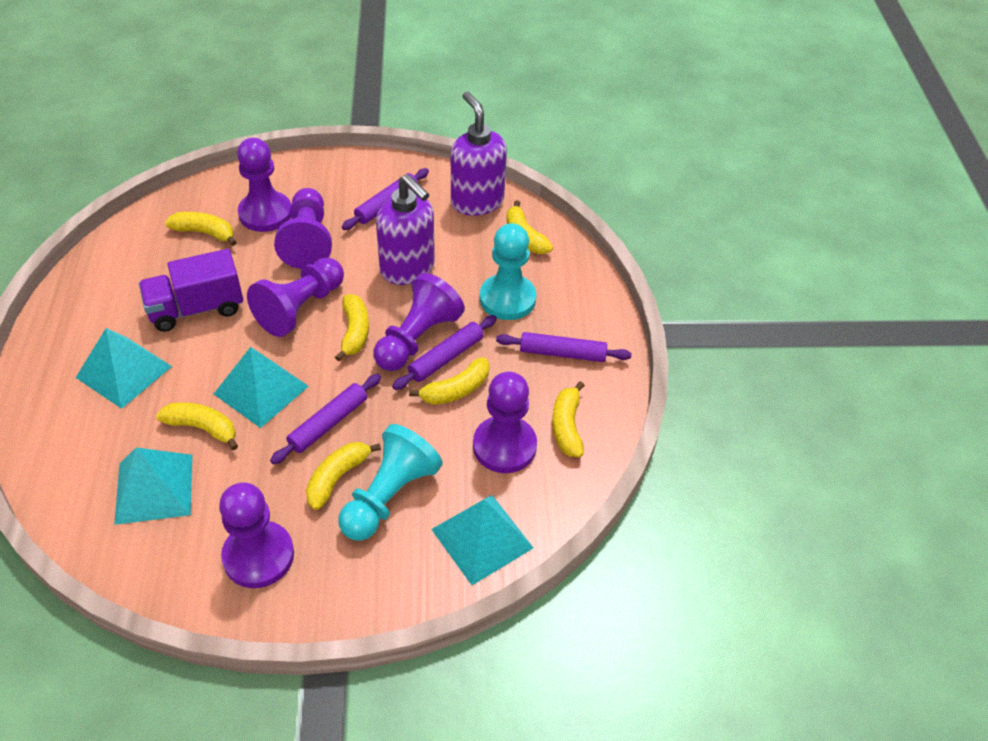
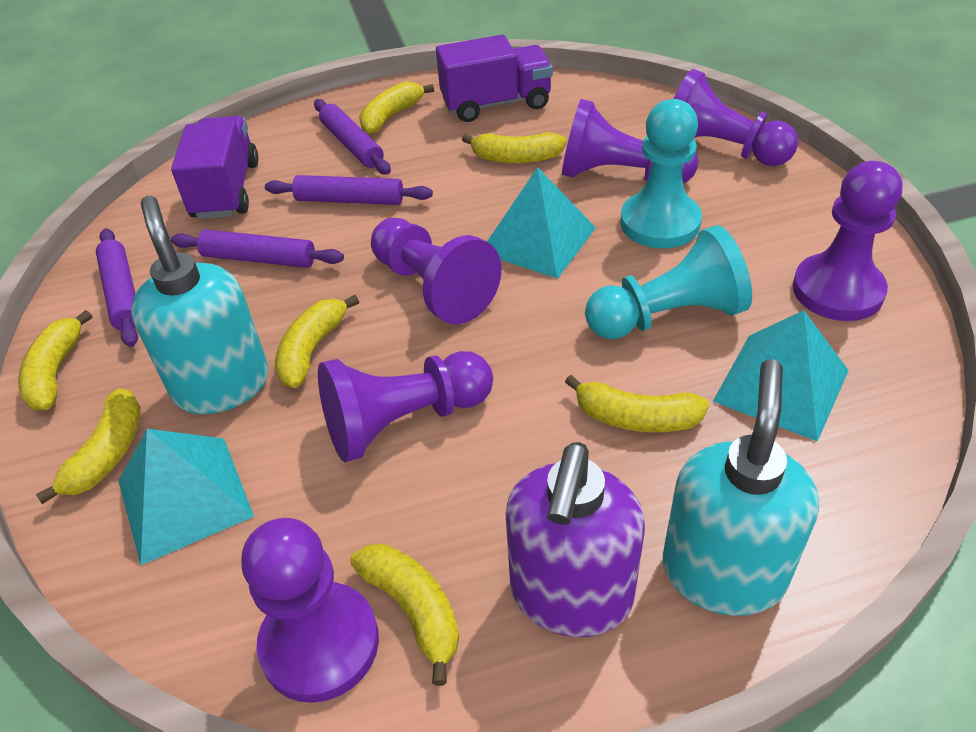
purple soap dispenser: [376,174,435,285] [451,92,507,216] = 2 -> [506,442,645,637] = 1
purple truck: [139,249,243,332] = 1 -> [171,116,259,219] [436,35,553,122] = 2
turquoise pyramid: [76,328,172,409] [114,447,192,525] [214,347,309,428] [431,495,534,585] = 4 -> [118,429,254,565] [487,167,596,279] [713,310,849,442] = 3
turquoise soap dispenser: none = 0 -> [131,196,269,414] [663,359,819,616] = 2

